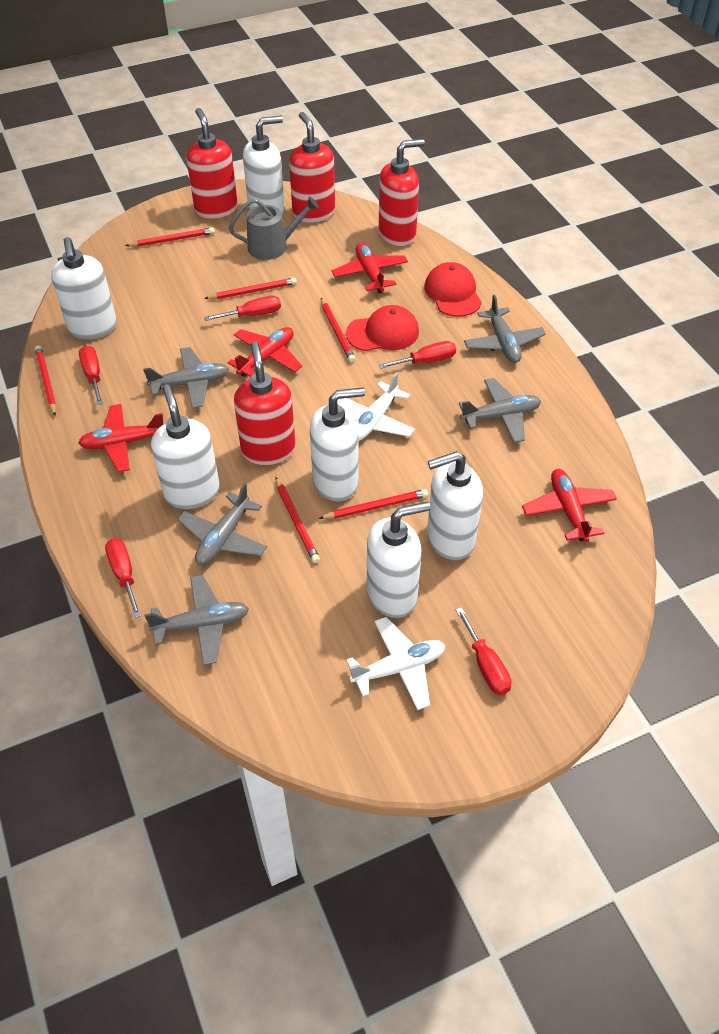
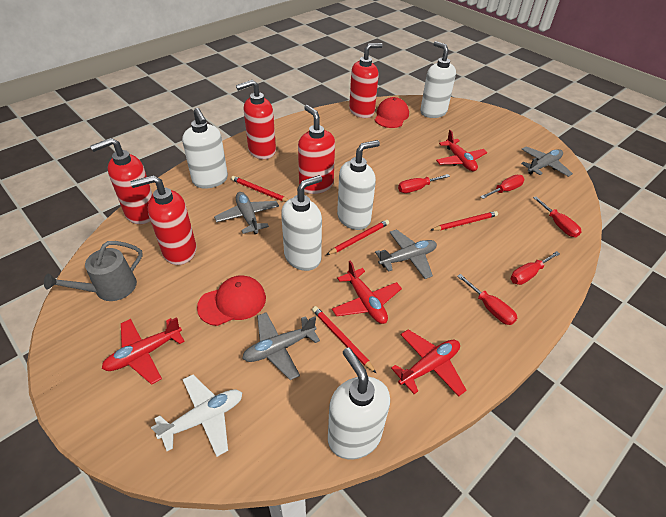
grey plane: [143,347,229,408] [144,575,249,665] [177,483,267,565] [459,378,541,443] [464,295,546,363] = 5 -> [214,192,279,234] [242,312,320,380] [375,229,437,279] [521,146,573,177] = 4
red pencil: [35,346,56,416] [125,227,215,247] [204,277,297,299] [275,477,320,563] [319,489,428,519] [321,298,355,362] = 6 -> [231,176,289,202] [312,306,376,373] [326,220,389,255] [431,211,498,231] = 4
red soap dispenser: [186,108,238,219] [234,341,296,465] [289,112,335,223] [379,139,425,246] = 4 -> [90,138,153,224] [131,175,196,265] [236,80,276,159] [298,105,335,194] [349,43,383,118] = 5
white plane: [337,372,415,441] [346,617,445,710] = 2 -> [151,375,242,457] = 1
white soap dispenser: [51,237,117,339] [151,384,220,509] [243,116,285,216] [310,387,365,501] [366,502,431,618] [427,451,483,560] = 6 -> [182,108,228,188] [281,175,322,271] [328,347,390,459] [337,140,380,230] [420,41,456,118] = 5

